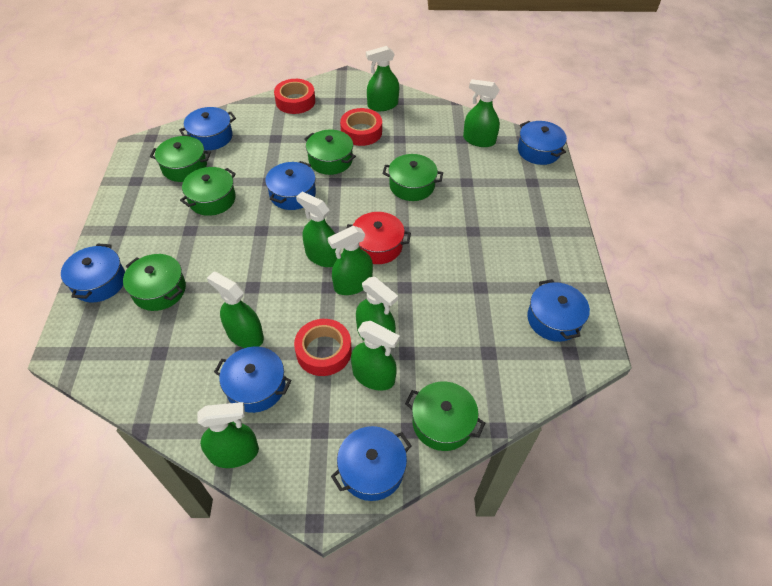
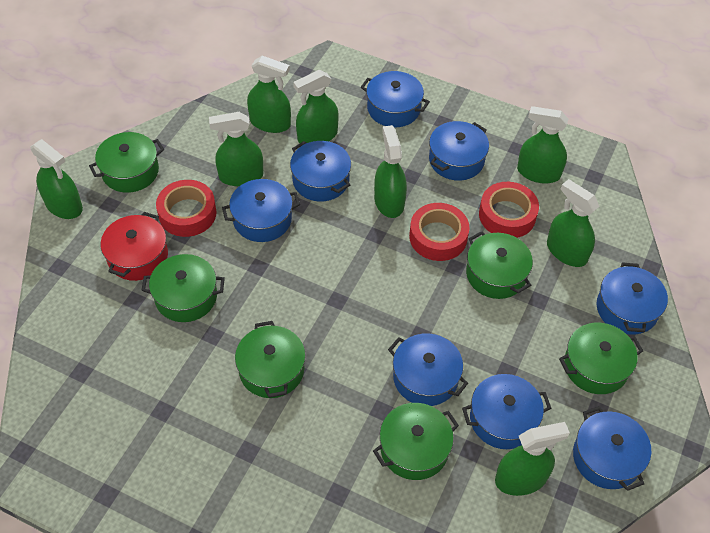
blue pot: [61,243,125,302] [179,107,236,150] [214,347,292,413] [265,161,316,210] [331,426,412,501] [518,121,567,165] [527,279,590,342] = 7 -> [222,179,300,242] [290,141,351,201] [361,71,430,127] [388,333,468,406] [429,121,489,181] [462,374,551,449] [573,406,651,491] [597,262,668,335] = 8

